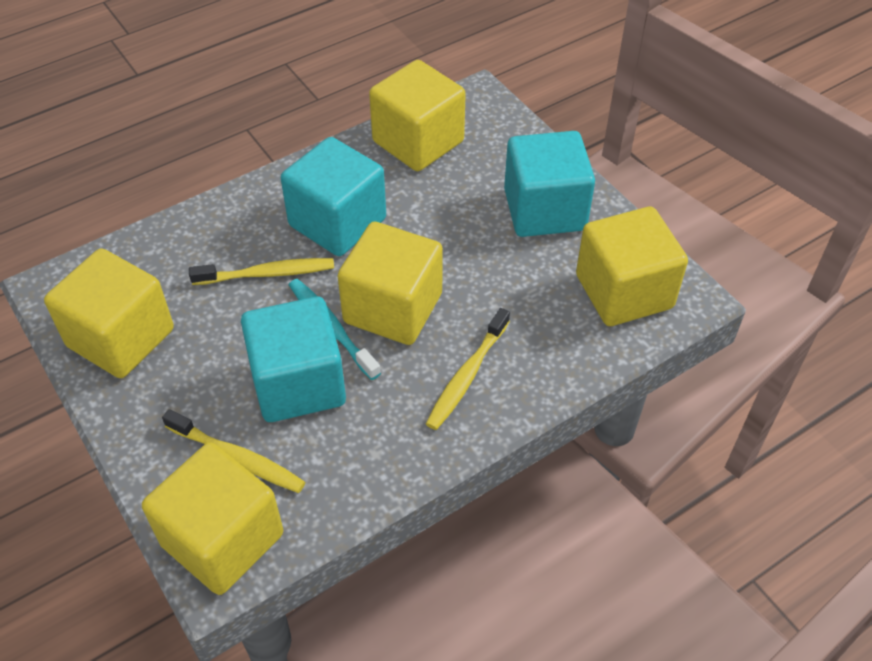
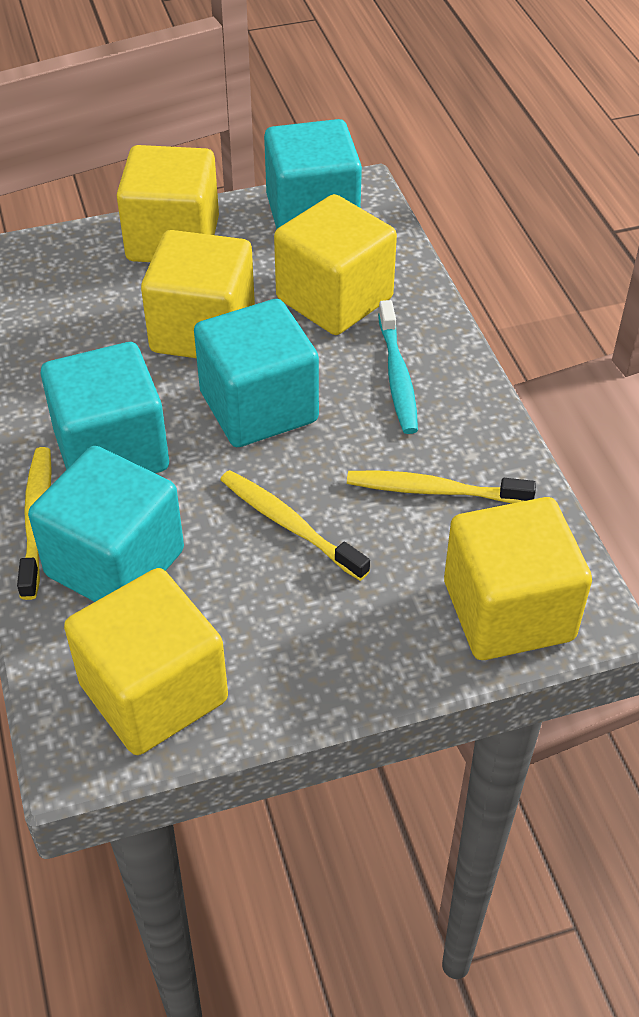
turquoise cube: [241,297,346,422] [281,137,386,256] [504,131,595,237] = 3 -> [28,446,184,602] [41,342,169,473] [194,299,319,447] [264,119,362,229] = 4

